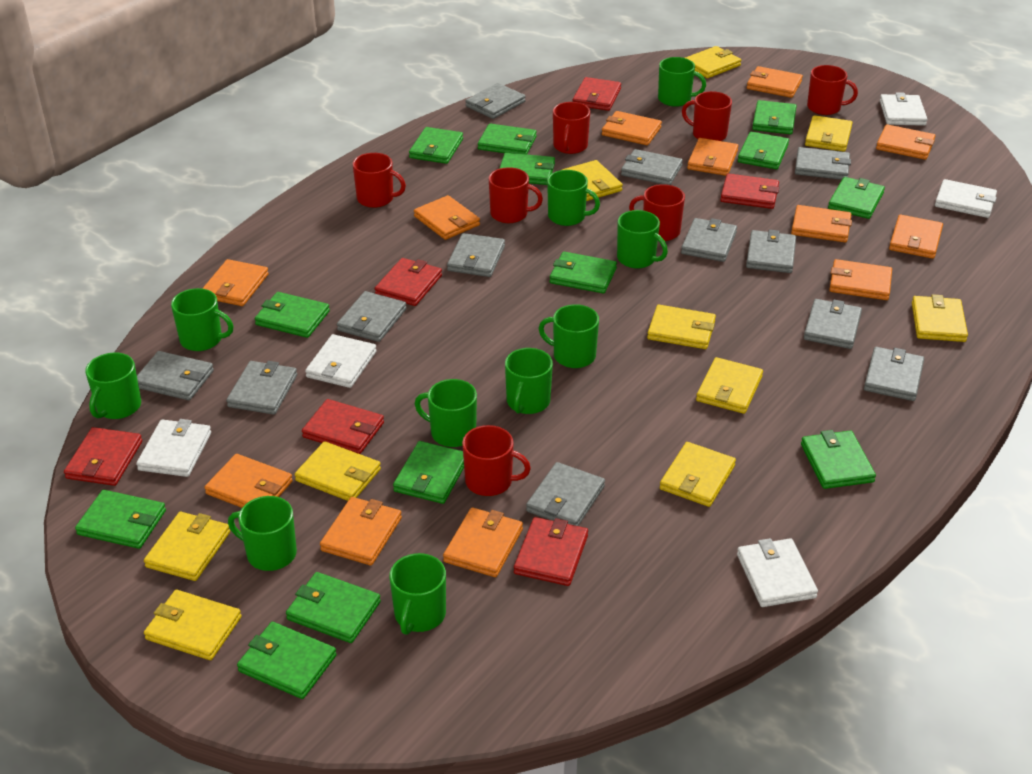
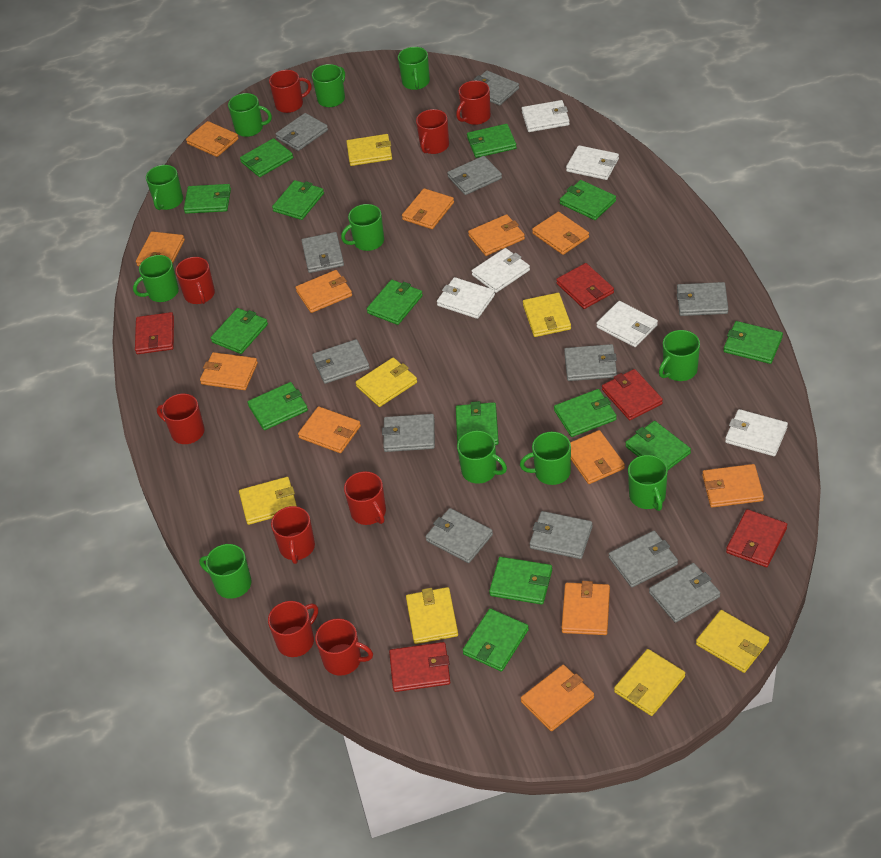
green mug: [85,353,141,419] [171,288,234,351] [228,496,297,571] [389,553,446,635] [415,379,477,447] [505,348,553,414] [539,304,599,368] [547,170,600,226] [617,210,668,269] [658,57,706,107] = 10 -> [133,255,179,302] [146,165,183,210] [199,544,252,599] [228,93,272,137] [312,64,345,107] [341,204,384,251] [398,47,430,90] [457,431,507,484] [520,432,571,485] [628,455,668,511] [659,330,700,381] = 11
green wallet: [75,490,166,549] [237,622,337,699] [255,292,330,338] [286,572,381,643] [393,441,464,504] [409,127,463,164] [478,123,536,154] [499,153,555,185] [550,252,617,294] [738,132,789,169] [752,100,797,134] [801,430,876,489] [828,177,885,219] = 13 -> [184,184,231,214] [211,308,268,354] [240,138,293,177] [247,382,308,430] [272,180,324,220] [367,280,423,325] [456,401,499,445] [463,608,529,671] [467,124,517,158] [489,557,552,605] [554,389,617,437] [560,180,616,220] [625,421,691,470] [724,321,783,364] = 14
red mug: [353,153,406,208] [462,425,531,496] [489,167,543,223] [553,102,590,154] [629,184,685,241] [682,91,732,141] [807,65,858,115] = 7 -> [157,393,205,444] [175,257,215,304] [268,601,318,657] [269,70,312,113] [271,506,315,564] [315,618,373,676] [344,471,386,525] [416,109,449,154] [456,80,491,125] = 9
red wallet: [64,427,142,486] [302,399,384,454] [375,258,442,306] [514,517,588,586] [573,77,621,111] [720,173,779,209] = 6 -> [135,312,174,354] [389,642,450,692] [556,263,614,309] [602,369,663,420] [726,509,787,567] = 5
white wallet: [136,419,211,477] [305,334,377,388] [737,538,818,607] [880,92,928,126] [935,179,997,218] = 5 -> [437,277,495,319] [471,248,530,293] [522,100,570,132] [566,145,619,180] [596,301,658,347] [725,409,788,456] = 6
yellow wallet: [144,512,230,581] [144,590,241,660] [295,441,381,501] [562,160,623,201] [647,305,716,349] [660,442,736,507] [685,46,741,78] [696,357,763,414] [805,115,852,152] [912,294,968,342] = 10 -> [239,477,297,525] [346,134,392,166] [356,358,417,407] [406,587,458,644] [523,293,571,337] [614,649,685,716] [696,610,769,673] = 7

